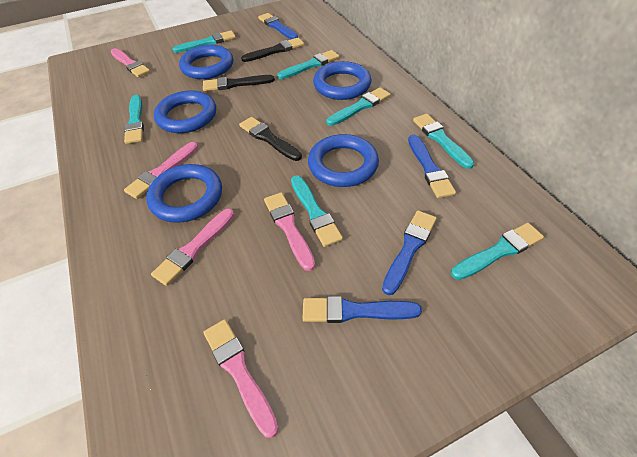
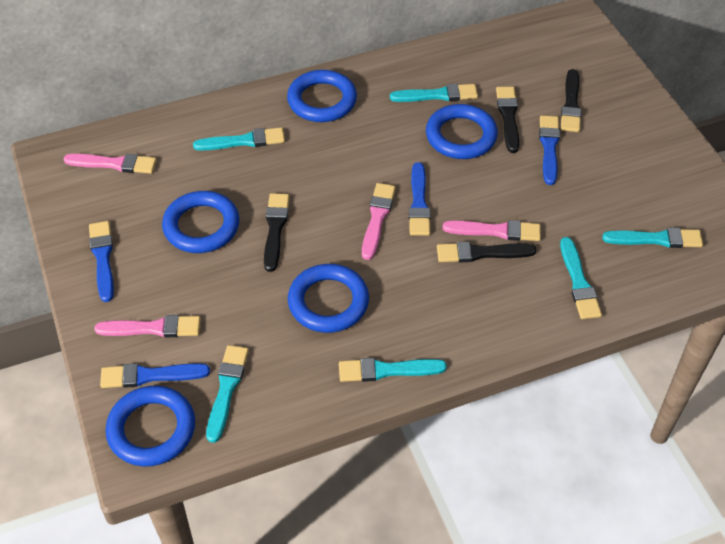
black brush: [203,75,275,91] [239,117,302,161] [241,38,304,62] = 3 -> [264,193,289,272] [437,242,536,262] [496,87,519,153] [561,69,582,132] = 4
pink brush: [111,48,150,77] [124,142,198,199] [151,209,234,286] [203,319,279,438] [264,192,315,271] = 5 -> [64,154,156,173] [94,315,200,337] [362,183,396,260] [443,220,541,241] = 4
turquoise brush: [124,95,144,144] [172,31,236,53] [277,50,339,79] [291,175,343,247] [326,87,391,126] [413,114,474,169] [451,223,544,280] = 7 -> [193,127,285,151] [206,345,249,443] [339,358,447,382] [390,84,478,102] [560,237,602,319] [602,228,703,248] = 6

